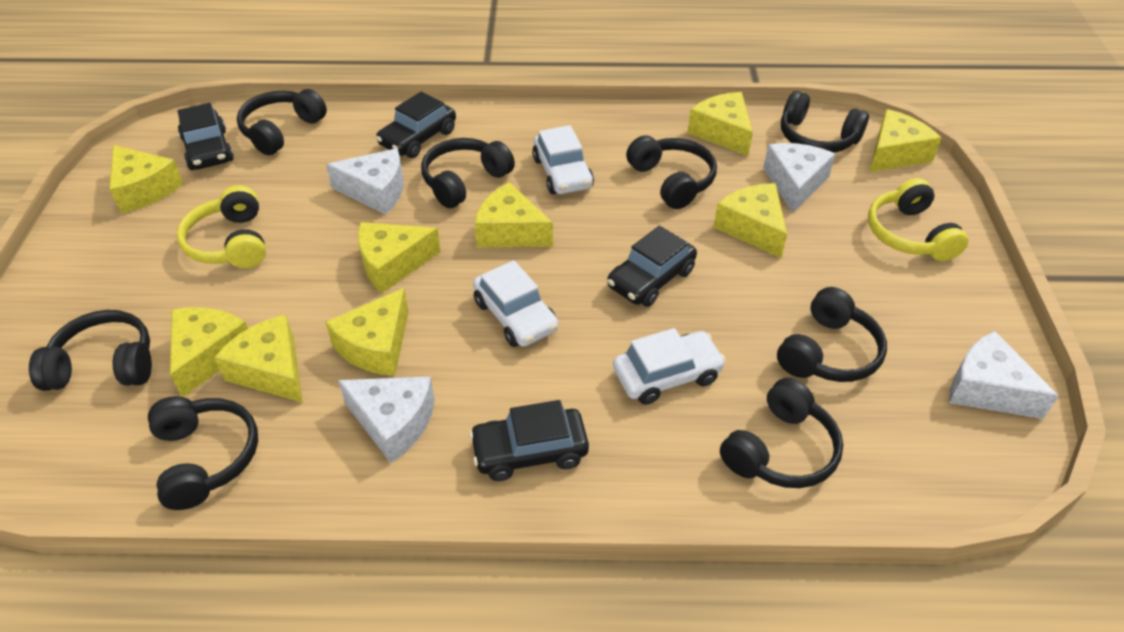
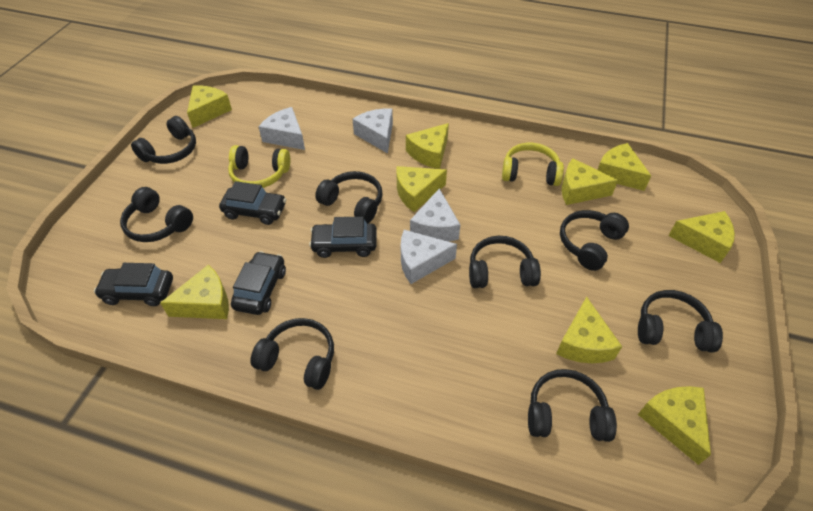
white car: [473,260,558,347] [532,125,594,194] [613,328,726,405] = 3 -> none = 0

